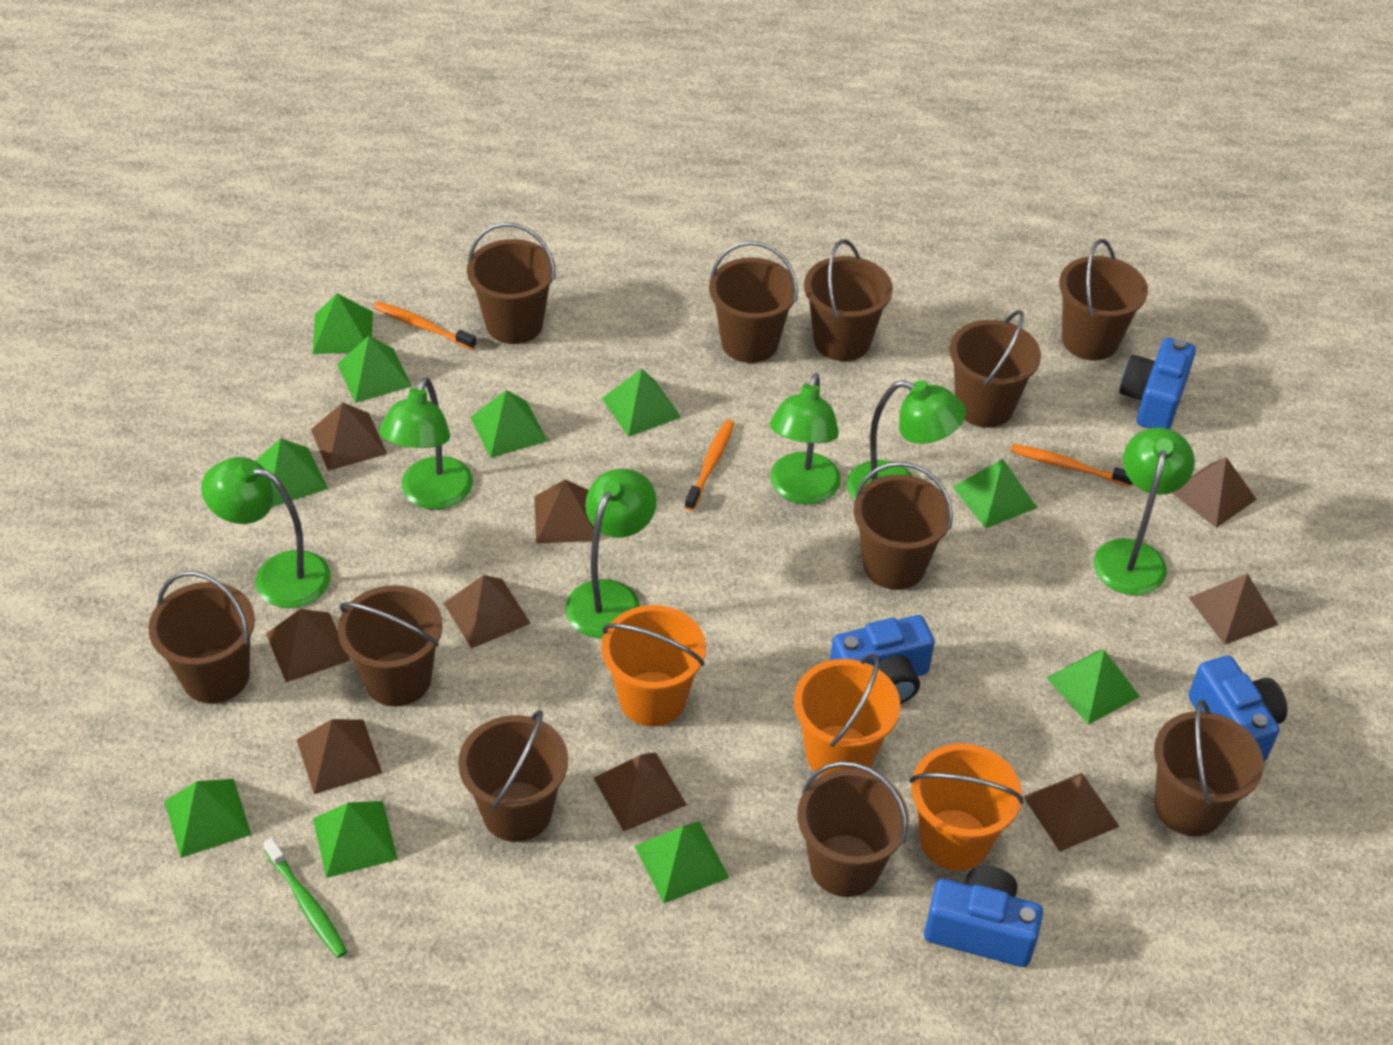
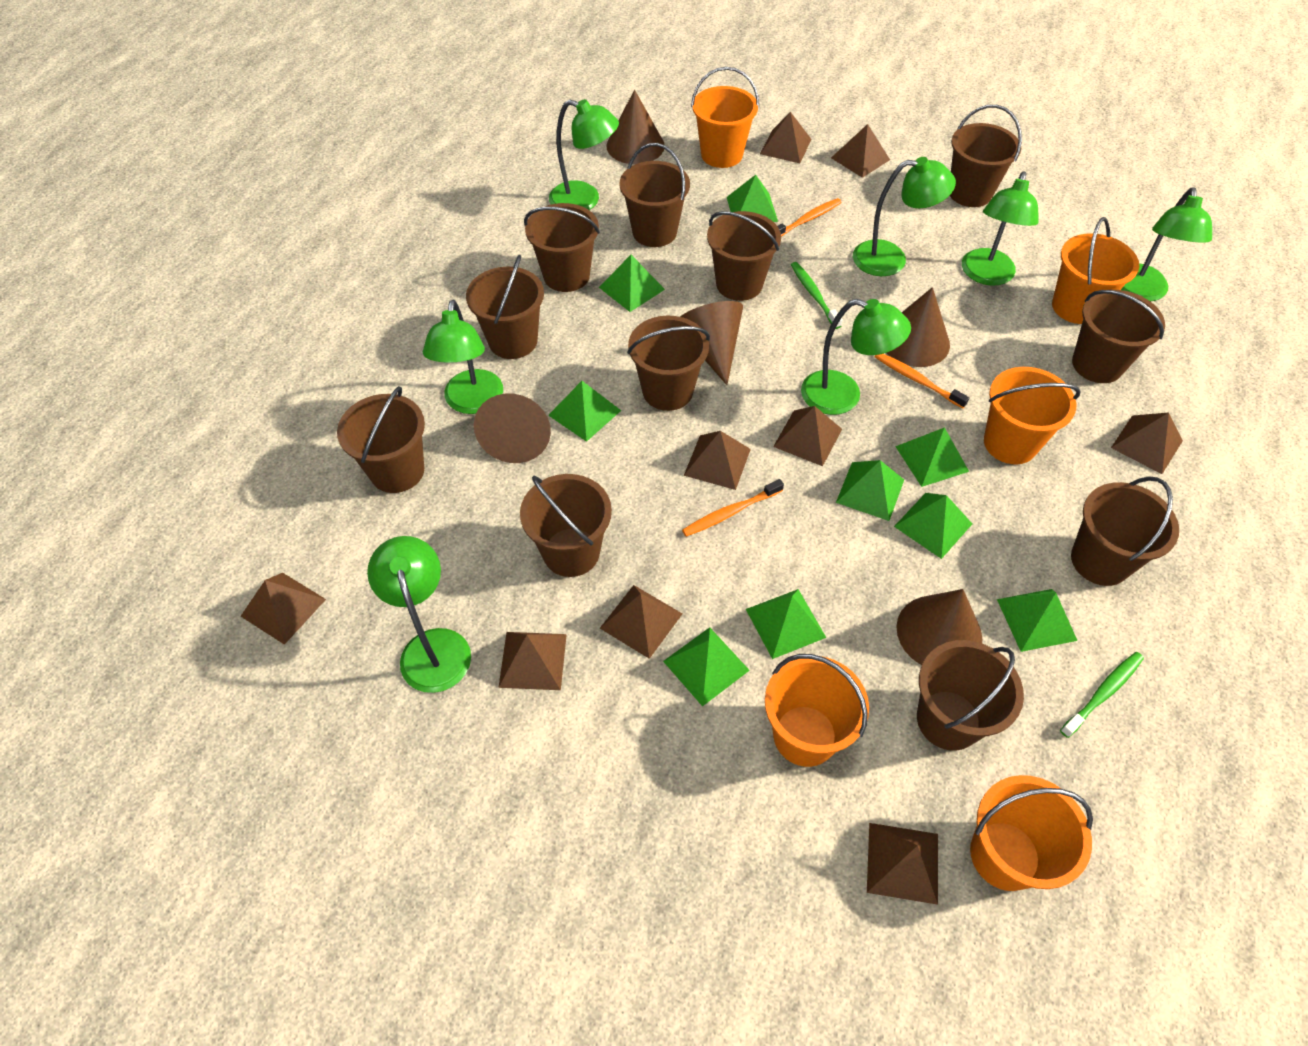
blue camera: [830,615,935,704] [924,866,1043,967] [1119,338,1196,429] [1188,655,1287,761] = 4 -> none = 0
brown cone: none = 0 -> [474,393,551,463] [606,90,665,164] [680,301,743,385] [887,287,950,367] [896,589,982,665] = 5
green lamp: [201,457,331,608] [379,377,473,510] [565,469,657,638] [770,373,841,505] [847,380,966,501] [1094,427,1195,595] = 6 -> [367,536,471,693] [423,300,503,414] [549,99,619,210] [801,299,911,415] [853,157,956,276] [962,171,1039,286] [1121,188,1212,301] = 7
green pyramid: [164,779,252,858] [256,438,328,507] [313,293,373,354] [313,801,398,878] [337,336,412,403] [470,390,547,458] [602,369,681,437] [635,821,729,903] [953,459,1037,528] [1046,650,1140,725] = 10 -> [548,381,621,442] [599,255,665,312] [663,627,750,706] [727,175,778,222] [746,589,826,659] [836,460,904,521] [894,493,972,559] [895,427,969,487] [997,589,1078,652] = 9
green toothbrush: [263,838,348,958] = 1 -> [791,262,843,329] [1060,652,1144,738] = 2
orange bucket: [601,605,706,727] [794,653,900,776] [910,743,1024,871] = 3 -> [691,67,759,168] [765,654,869,767] [970,775,1093,891] [984,367,1081,465] [1052,217,1139,324] = 5

